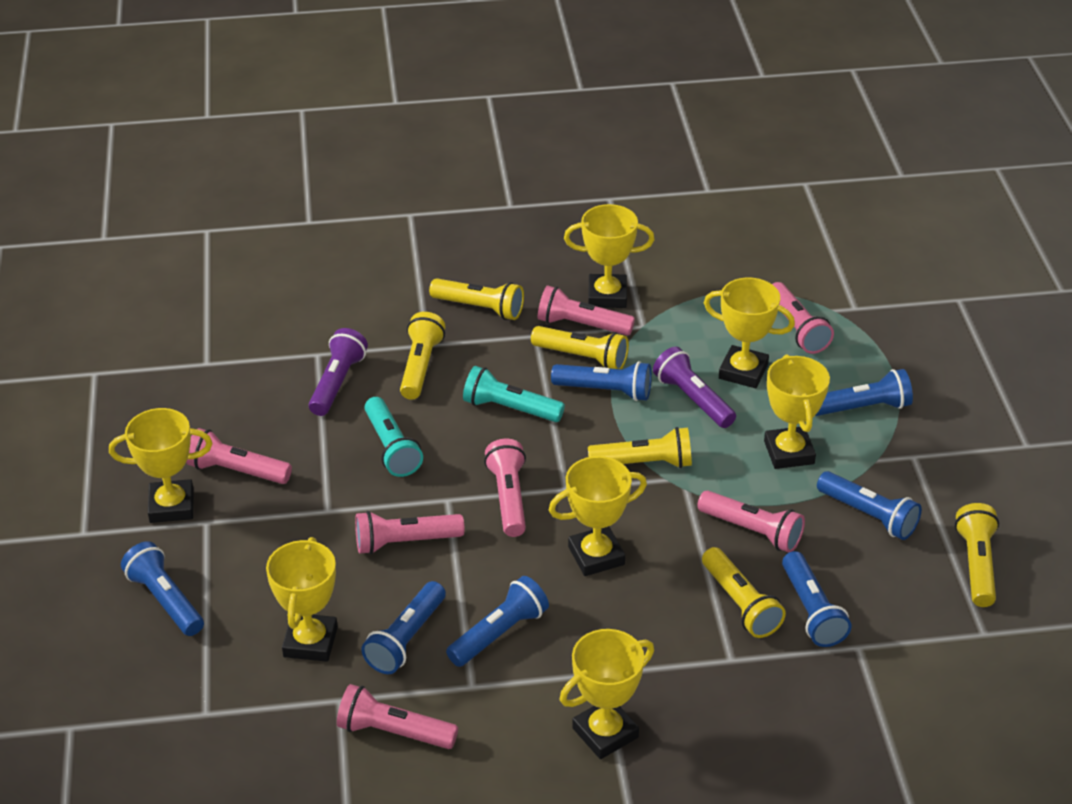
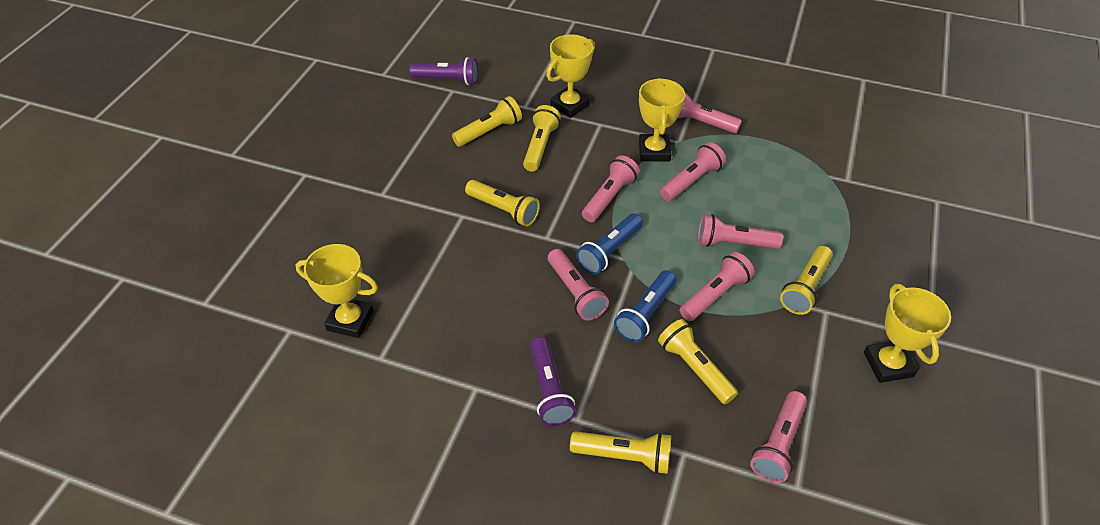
blue flashlight: [121,541,204,636] [361,581,446,674] [446,576,549,667] [551,361,652,401] [782,551,852,647] [815,369,913,416] [817,471,922,540] = 7 -> [576,213,643,274] [614,270,676,342] = 2
turquoise flashlight: [364,397,423,477] [463,366,565,422] = 2 -> none = 0
yellow trophy: [109,408,212,523] [266,537,338,662] [549,456,647,576] [560,629,654,759] [564,204,655,308] [704,277,795,388] [764,354,830,469] = 7 -> [295,244,378,338] [546,34,595,118] [639,78,685,162] [864,284,951,383] = 4

